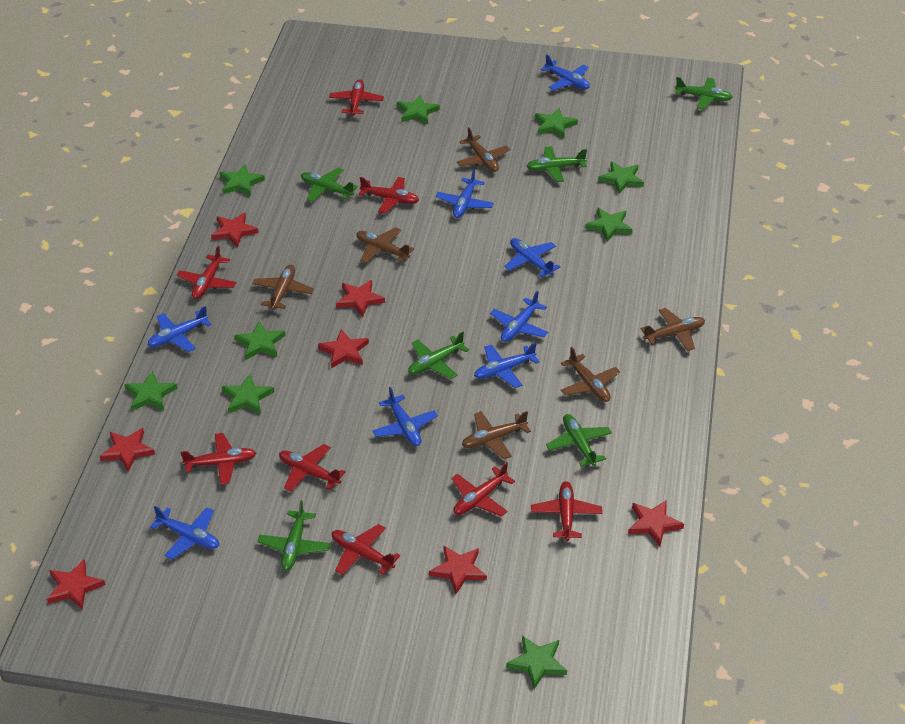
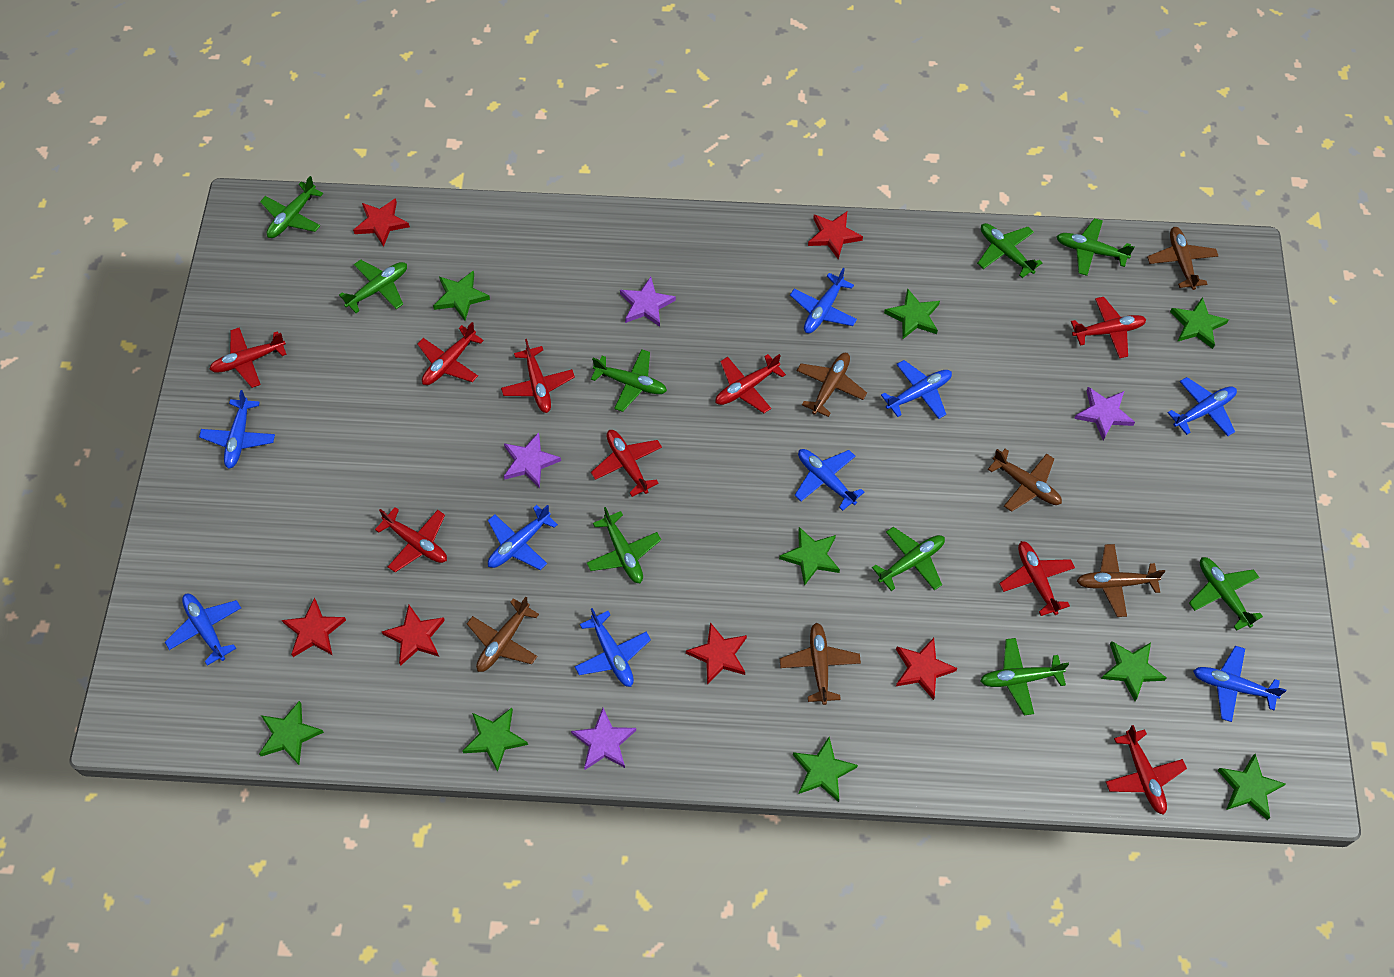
blue plane: [148,306,212,352] [150,506,219,559] [372,387,438,446] [436,169,494,218] [474,342,540,388] [490,291,548,342] [504,238,560,277] [540,54,590,90] = 8 -> [165,594,241,666] [199,390,275,469] [488,505,558,570] [574,608,651,687] [790,268,857,333] [795,449,864,511] [881,360,952,419] [1168,377,1237,436] [1193,646,1286,722] = 9
green plane: [257,500,330,570] [301,168,358,202] [408,332,469,379] [526,146,587,182] [546,414,612,467] [675,77,733,110] = 6 -> [260,176,323,238] [339,260,407,313] [587,507,661,583] [591,349,667,412] [872,527,945,591] [977,223,1042,278] [980,638,1069,715] [1056,218,1135,276] [1189,557,1263,631] = 9
purple star: none = 0 -> [504,432,561,488] [571,708,636,770] [620,277,676,327] [1074,387,1135,440] = 4
red plane: [177,246,237,299] [181,433,256,485] [279,444,346,492] [329,79,384,116] [332,524,400,575] [358,177,419,214] [451,462,515,517] [531,481,602,541] = 8 -> [209,327,287,388] [375,507,447,572] [417,322,484,385] [501,339,575,413] [591,430,662,497] [715,354,786,413] [999,541,1075,616] [1071,297,1146,358] [1106,725,1187,815] = 9
red star: [47,559,105,609] [100,428,155,472] [211,213,259,247] [318,329,369,368] [336,280,385,317] [429,546,487,594] [628,500,684,546] = 7 -> [282,598,346,657] [353,198,410,247] [382,605,445,666] [686,622,747,684] [808,212,863,259] [896,638,958,700] = 6

